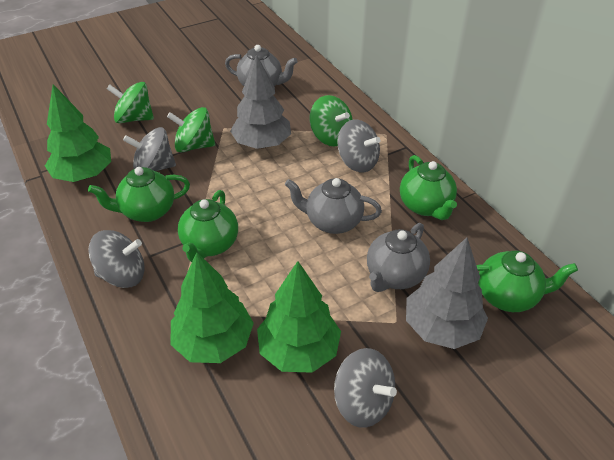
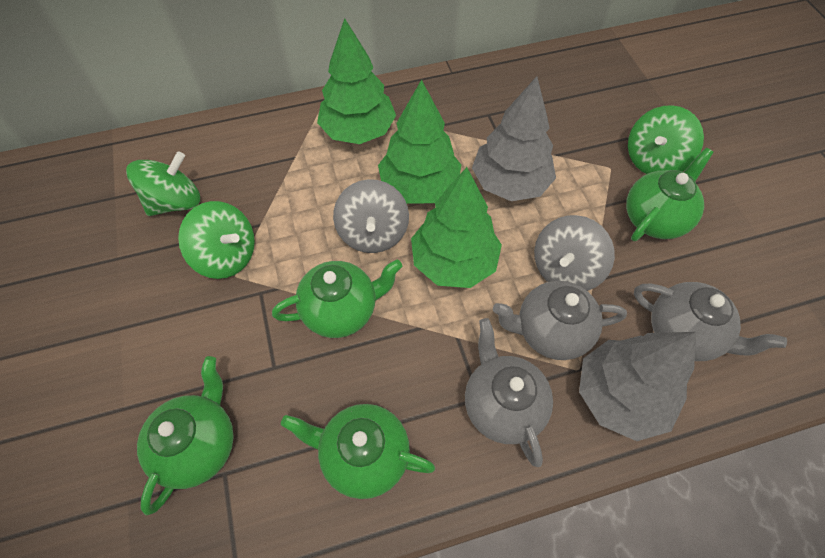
grey spinning top: [88,230,144,288] [123,127,176,171] [334,348,397,428] [337,119,380,173] = 4 -> [333,179,409,253] [534,215,615,291] = 2

